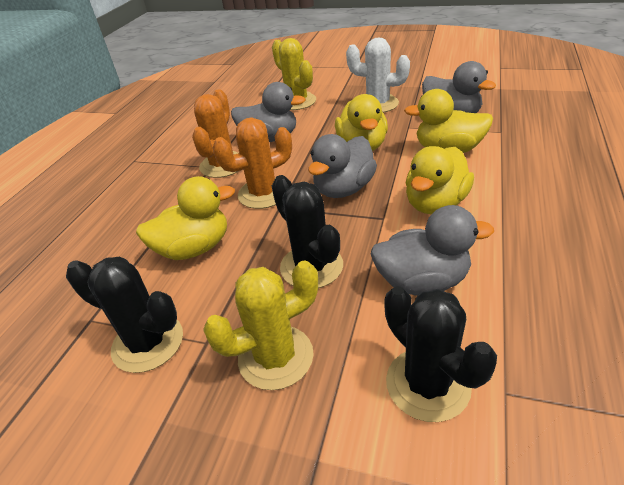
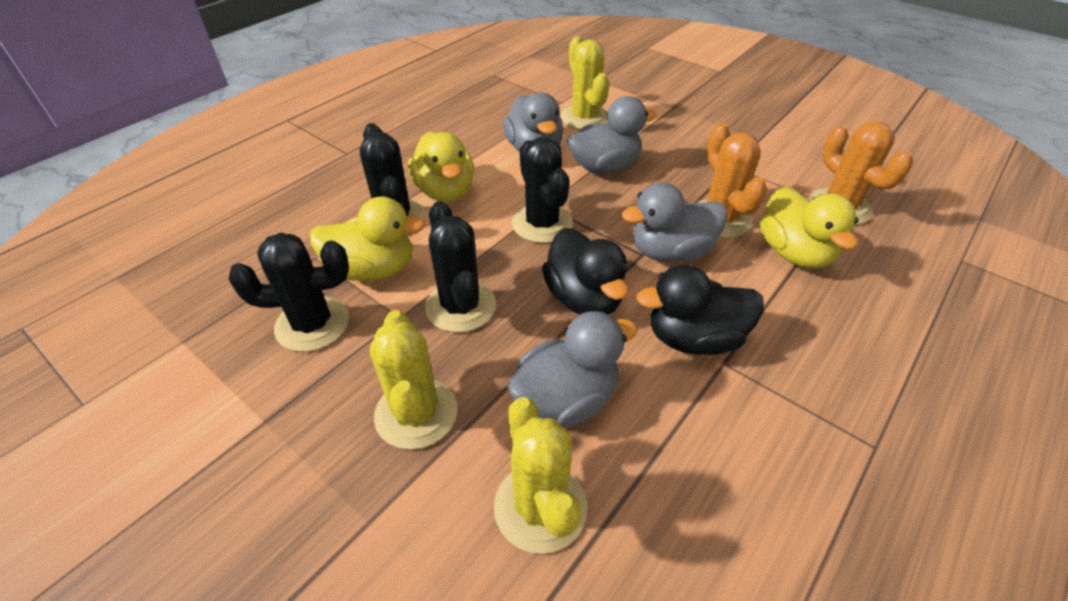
black cactus: [66,257,183,373] [272,175,343,288] [385,286,497,422] = 3 -> [228,233,349,352] [360,123,425,234] [425,201,496,333] [512,137,573,243] = 4
black duck: none = 0 -> [542,228,629,315] [636,265,764,355] = 2
white cactus: [346,37,410,113] = 1 -> none = 0
yellow cactus: [203,260,318,390] [272,38,316,110] = 2 -> [370,310,457,450] [494,397,587,554] [560,36,609,130] = 3
yellow duck: [136,176,235,260] [335,94,388,151] [404,89,493,153] [405,146,474,215] = 4 -> [310,196,426,281] [408,132,474,202] [760,186,859,269] = 3

